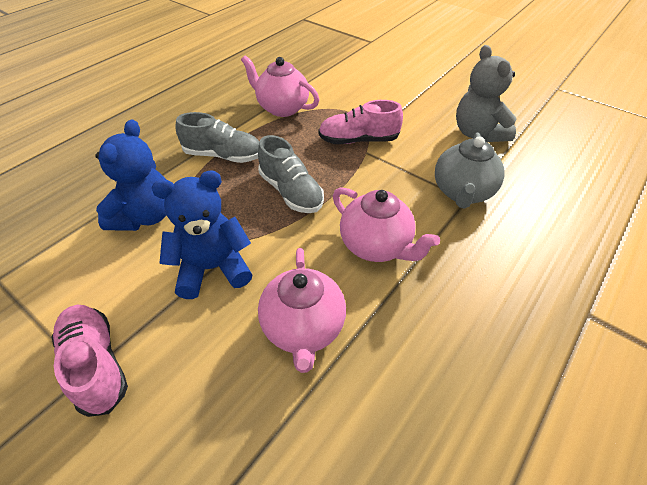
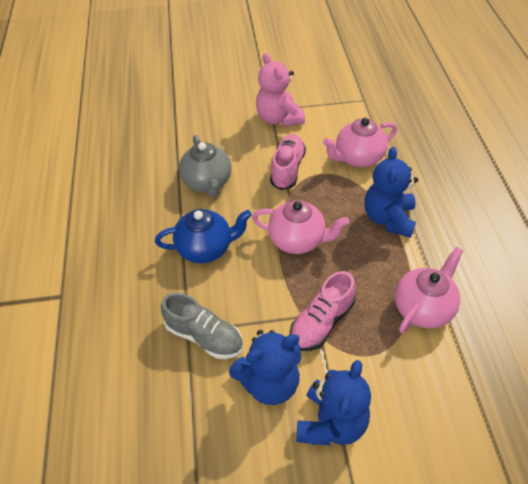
blue teapot: none = 0 -> [155,209,252,264] = 1
blue teddy bear: [96,119,166,231] [152,171,252,299] = 2 -> [229,330,301,405] [296,360,371,446] [365,147,418,238] = 3
grey shoe: [175,112,259,163] [258,135,324,213] = 2 -> [161,293,243,359] = 1
grey teddy bear: [456,45,517,142] = 1 -> none = 0
pink teddy bear: none = 0 -> [256,53,305,127] = 1

